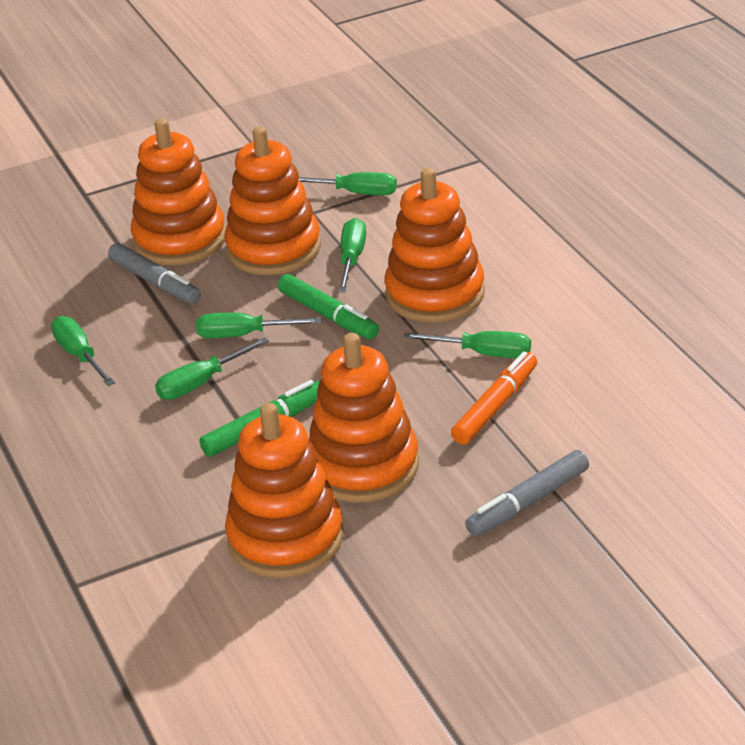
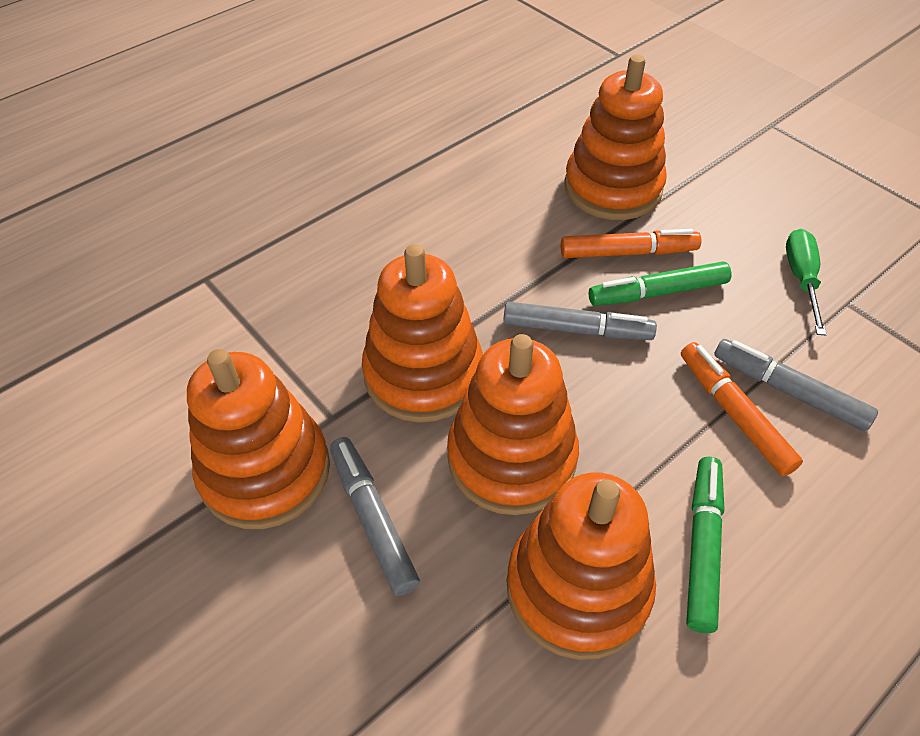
green screwdriver: [51,316,115,386] [155,337,269,400] [196,313,321,338] [298,172,397,195] [338,218,366,293] [403,331,531,358] = 6 -> [786,229,827,335] = 1
grey marker: [108,243,201,304] [465,450,589,536] = 2 -> [330,437,420,596] [503,302,657,340] [714,339,878,431] = 3
orange marker: [451,351,537,445] = 1 -> [561,229,702,258] [681,342,803,476] = 2

